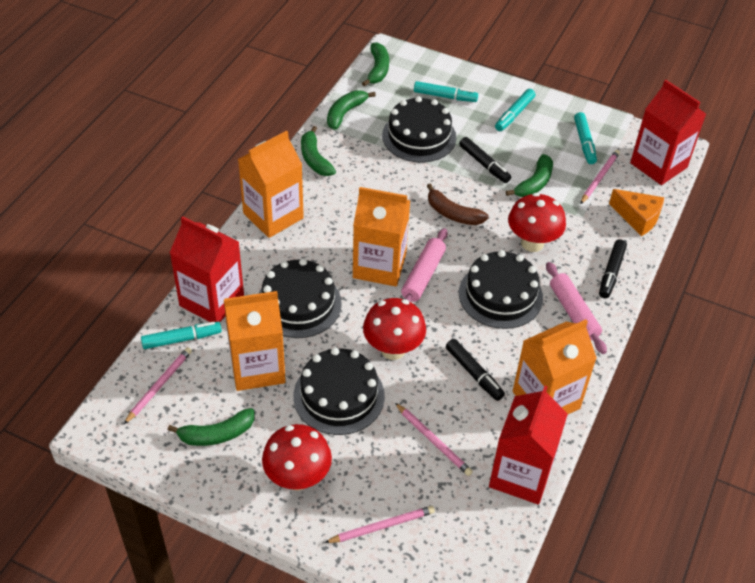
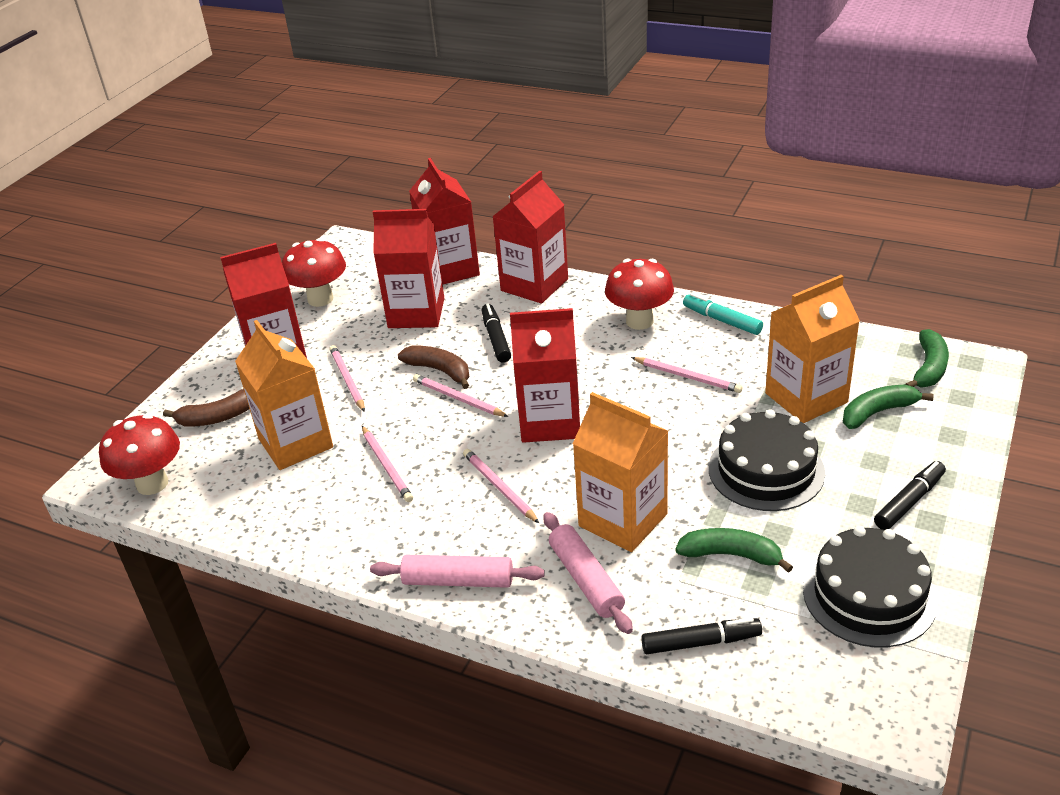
black cake: [259,258,342,338] [294,348,385,435] [382,96,456,162] [459,250,543,329] = 4 -> [709,409,825,511] [803,526,938,648] = 2
brown banana: [427,183,489,225] = 1 -> [163,389,249,427] [398,345,469,389] = 2
green banana: [168,408,254,446] [301,126,336,176] [327,90,376,130] [362,42,389,86] [506,154,553,197] = 5 -> [675,528,793,573] [843,385,934,429] [905,329,949,388] = 3
orange carton: [224,291,286,391] [238,131,304,238] [353,187,410,286] [513,319,597,414] = 4 -> [235,320,333,470] [573,392,668,552] [765,275,860,423] = 3
orange cheese: [609,189,664,236] = 1 -> none = 0
pink pencil: [124,347,192,424] [324,506,435,543] [395,403,473,476] [580,150,620,204] = 4 -> [329,345,365,412] [362,426,413,502] [413,374,509,417] [463,449,539,523] [631,357,742,393] = 5
red carton: [170,216,244,322] [489,386,568,505] [630,80,706,185] = 3 -> [220,243,307,358] [373,209,444,328] [409,158,480,285] [492,171,568,304] [510,308,580,443] = 5
turquoise marker: [141,322,222,349] [414,81,478,102] [495,89,535,131] [574,112,597,164] = 4 -> [683,293,763,335] = 1

